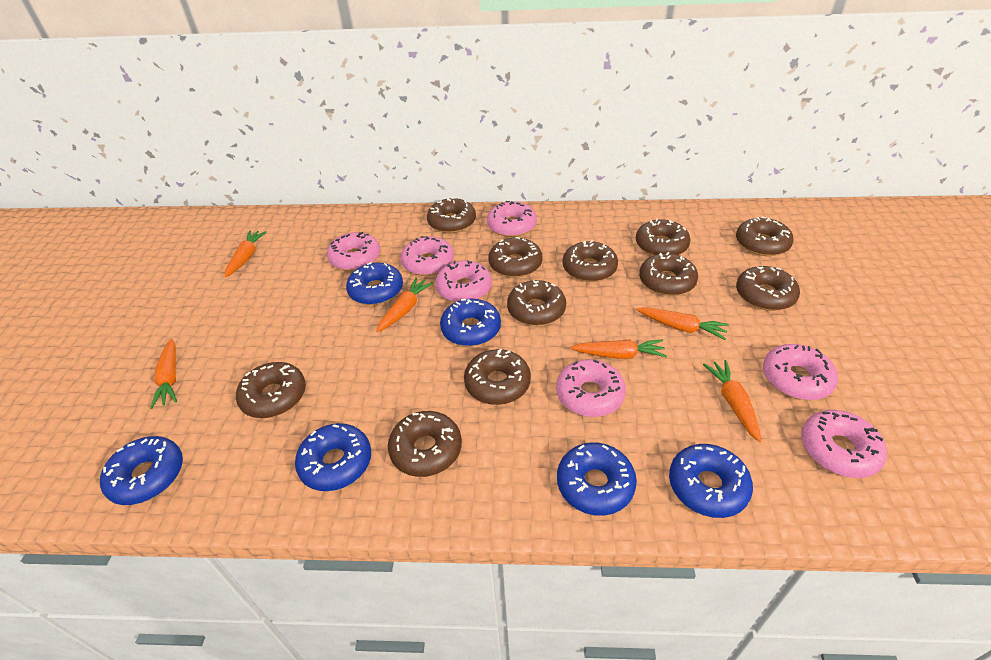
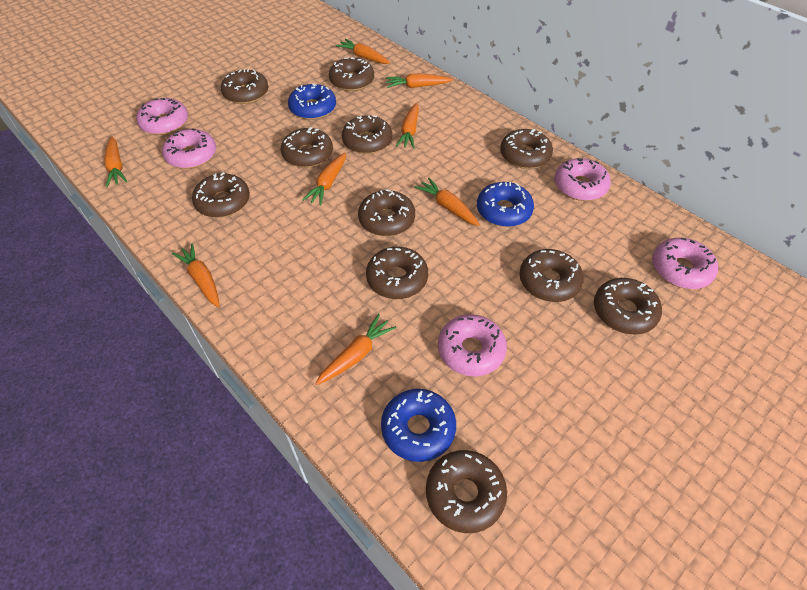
blue donut: [100,436,183,505] [295,423,371,491] [346,262,403,305] [440,299,501,346] [557,442,637,516] [669,444,753,518] = 6 -> [288,83,336,120] [381,389,456,462] [477,182,534,227] = 3
orange carrot: [150,339,177,409] [225,231,267,277] [376,277,433,332] [570,339,667,359] [636,307,729,340] [703,360,761,442] = 6 -> [104,137,128,187] [172,243,220,307] [302,152,346,205] [315,314,396,385] [336,39,390,64] [386,73,453,88] [396,103,419,149] [415,178,480,226] = 8
pink donut: [327,232,380,271] [401,236,454,276] [435,260,492,302] [487,201,537,237] [556,359,626,417] [763,344,838,400] [801,410,887,478] = 7 -> [136,98,188,135] [162,128,216,169] [438,314,507,376] [555,158,611,201] [652,238,718,289] = 5

